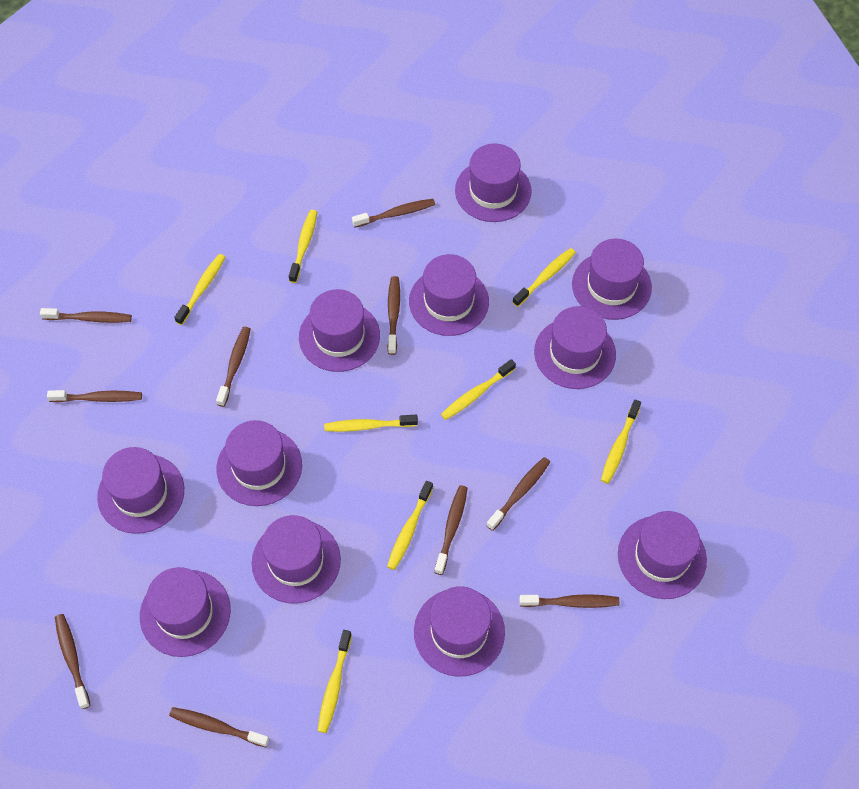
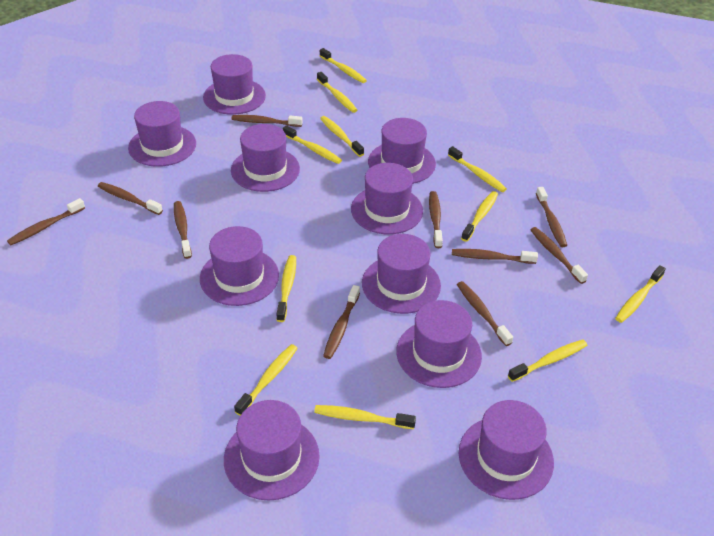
purple hat: [97,447,184,534] [140,567,231,657] [216,420,302,506] [252,515,341,604] [299,289,380,372] [409,254,489,336] [414,586,505,677] [455,143,532,222] [534,306,616,389] [572,239,652,320] [618,511,707,599] = 11 -> [128,101,196,167] [200,226,279,306] [203,54,266,115] [224,400,320,501] [231,124,300,192] [351,163,423,234] [362,234,441,314] [368,118,436,184] [396,300,482,388] [459,400,554,500] = 10
yellow toothbrush: [174,254,225,325] [289,210,317,283] [318,630,352,733] [324,415,418,432] [387,481,433,570] [441,359,516,420] [513,248,576,307] [601,399,641,484] = 8 -> [234,344,298,416] [277,255,296,322] [283,125,342,164] [314,405,416,429] [317,72,357,113] [320,48,367,83] [320,116,364,157] [448,146,507,192] [461,191,498,242] [508,340,587,382] [615,265,666,323] = 11

